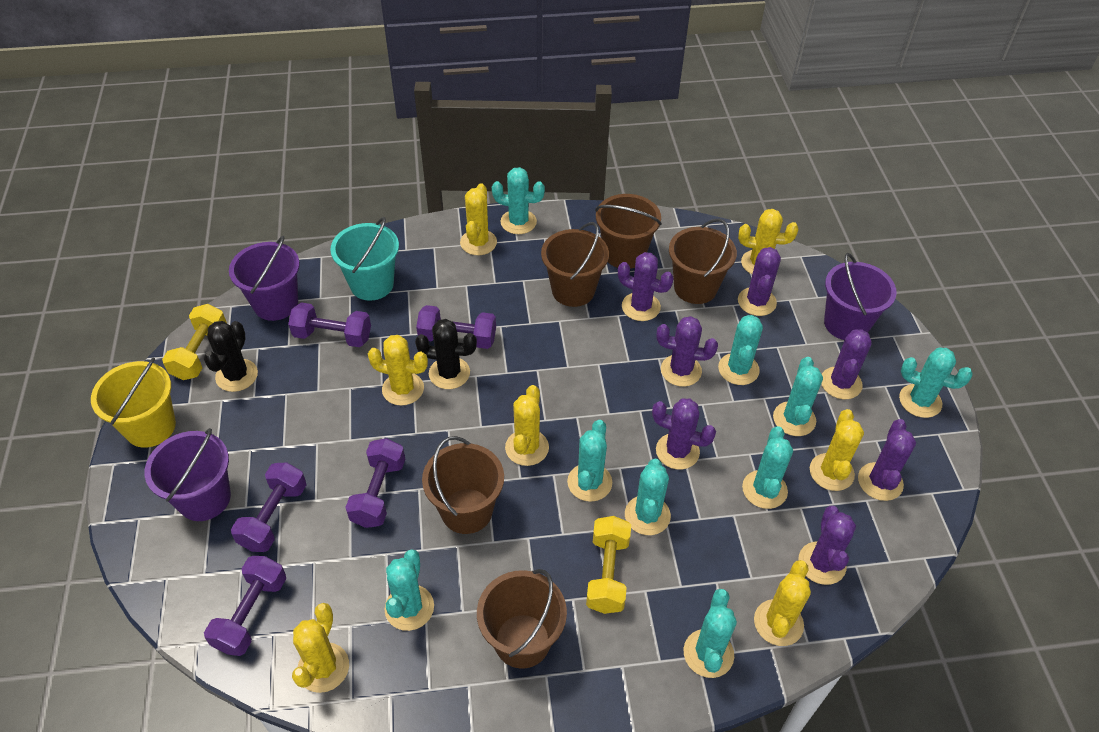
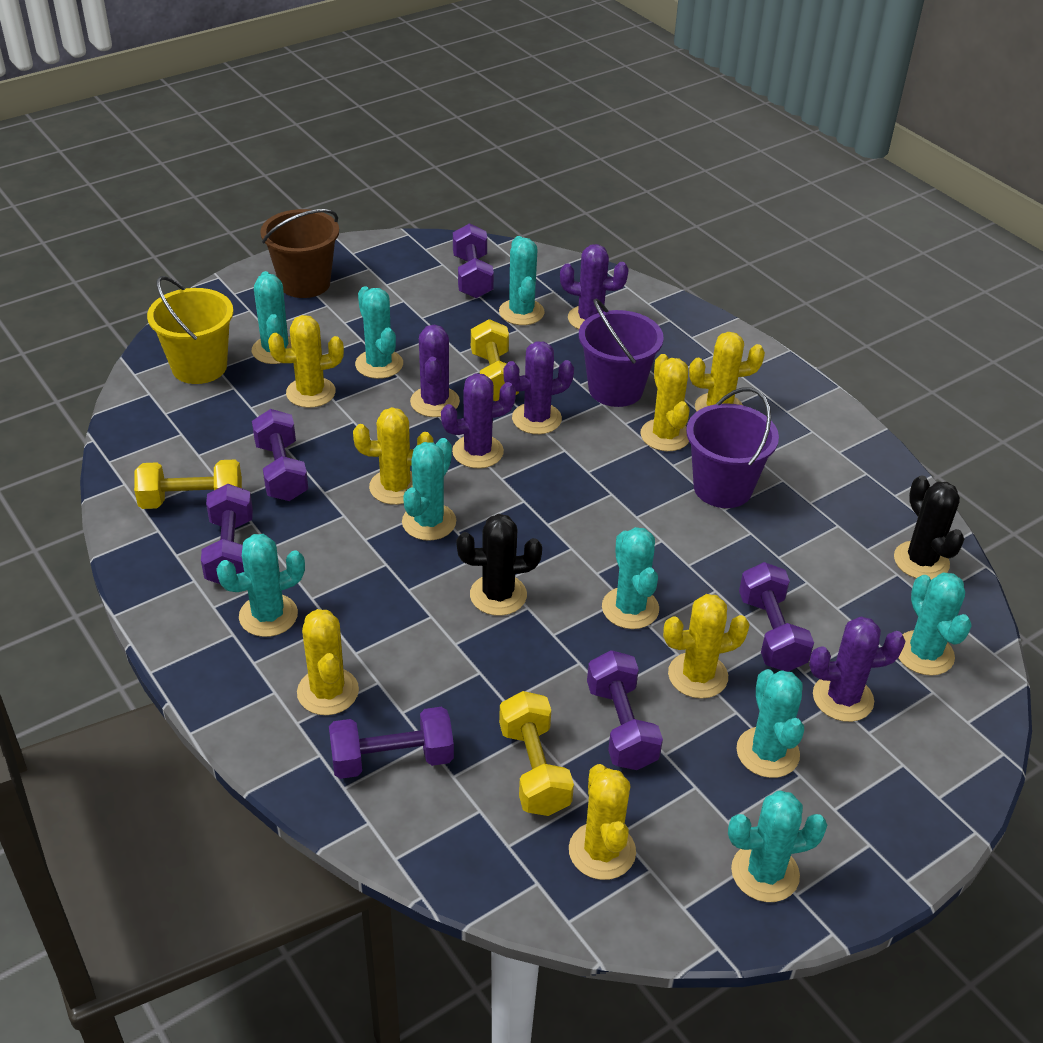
brown bucket: [422,436,504,534] [477,569,567,669] [541,222,609,307] [595,194,662,269] [669,218,737,304] = 5 -> [260,209,339,298] = 1
purple bucket: [144,428,231,521] [229,236,300,321] [824,253,897,340] = 3 -> [579,299,664,407] [686,387,779,508] = 2
purple cactus: [618,252,674,321] [652,399,716,469] [656,316,718,387] [738,247,781,316] [798,506,856,585] [821,329,872,399] [858,419,916,501] = 7 -> [410,325,460,417] [441,373,516,468] [503,341,574,434] [560,244,629,329] [809,617,906,722] = 5
purple dumbbell: [204,556,286,656] [231,463,306,552] [288,303,371,347] [345,438,405,528] [416,305,496,349] = 5 -> [201,484,253,584] [252,409,308,501] [329,707,454,779] [453,223,494,298] [587,650,663,770] [739,562,814,672] = 6
turquoise bucket: [330,217,399,301] = 1 -> none = 0
yellow dumbbell: [162,304,227,380] [586,516,631,614] = 2 -> [134,459,242,509] [471,319,519,401] [499,691,574,816] = 3

